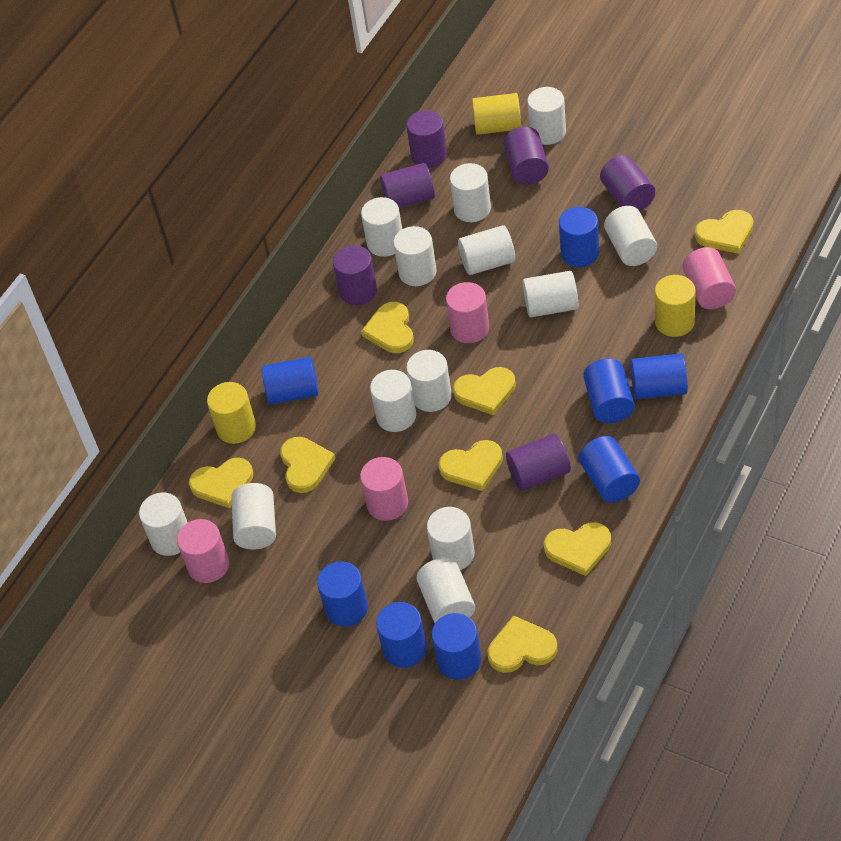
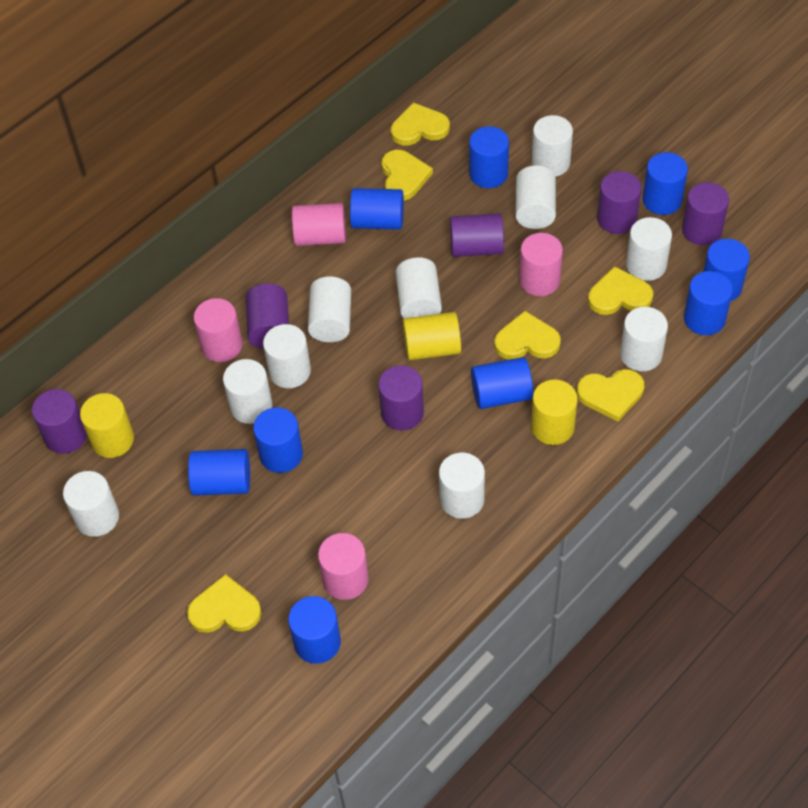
blue cylinder: [262,357,319,405] [317,561,368,627] [376,602,427,668] [432,613,481,680] [559,207,599,267] [579,436,640,503] [583,358,635,423] [631,354,688,399] = 8 -> [188,449,250,496] [253,408,303,473] [288,596,341,664] [350,188,404,230] [469,126,509,188] [471,357,533,409] [643,152,688,215] [684,271,733,335] [703,239,750,301] = 9
white cylinder: [139,492,188,556] [231,483,276,550] [361,197,402,257] [370,370,416,432] [393,226,436,286] [406,350,452,412] [416,558,475,623] [427,507,475,570] [450,163,491,222] [458,225,515,275] [523,271,578,317] [527,87,566,145] [604,206,657,266] = 13 -> [63,471,119,537] [223,359,272,424] [263,324,311,388] [308,277,351,342] [396,257,442,318] [439,453,485,519] [516,166,556,229] [532,115,573,177] [620,307,668,371] [626,217,672,281] = 10
yellow heart: [189,458,253,508] [280,437,336,493] [361,302,414,353] [438,440,503,491] [453,367,516,415] [488,616,557,673] [544,522,611,576] [695,210,753,254] = 8 -> [187,574,261,633] [381,150,433,201] [391,102,450,146] [494,311,561,360] [577,369,644,422] [588,266,653,315] = 6

